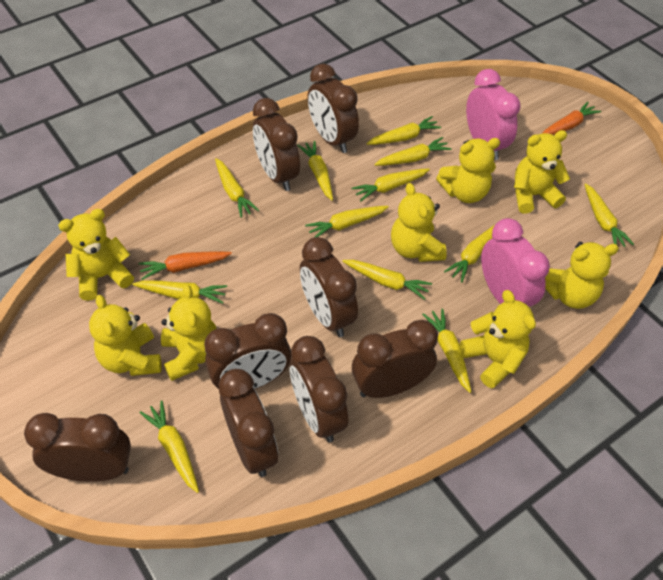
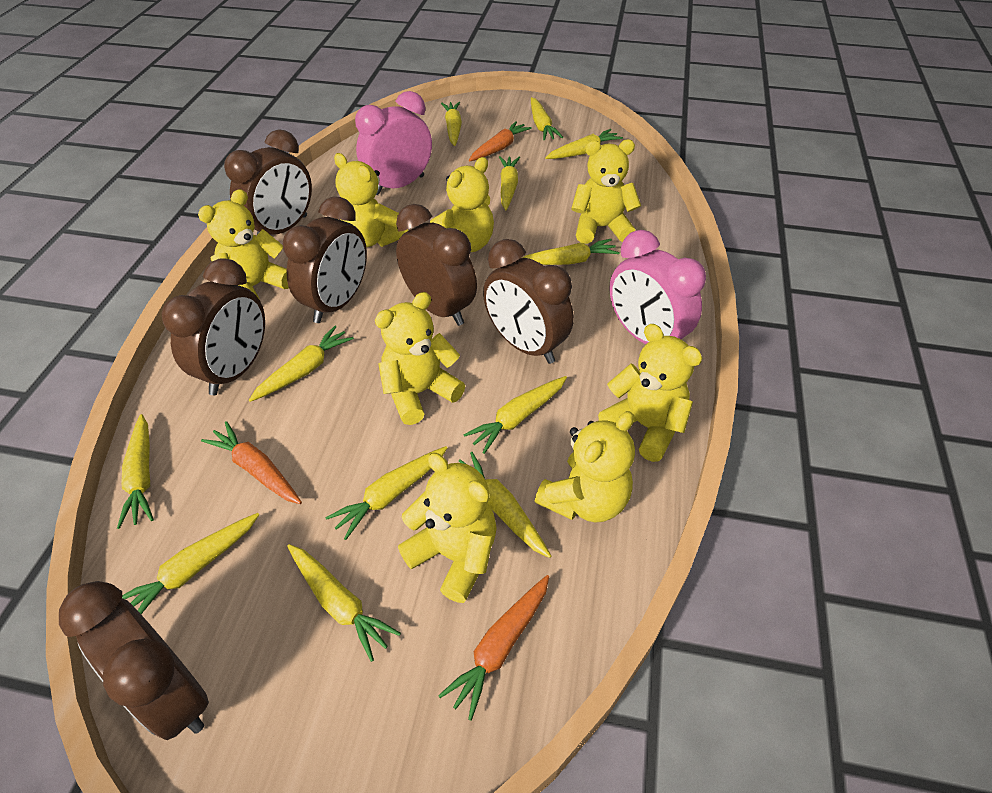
brown clock: [24,413,131,482] [204,313,291,389] [218,369,278,477] [253,98,300,191] [289,336,348,442] [300,237,358,337] [307,64,359,153] [352,320,438,398] = 8 -> [59,581,209,740] [162,258,265,395] [224,129,312,235] [283,196,367,323] [396,204,477,326] [483,239,574,364] = 6
orange carrot: [139,251,232,280] [542,102,601,135] = 2 -> [201,421,302,504] [438,575,549,721] [469,121,532,161] = 3

